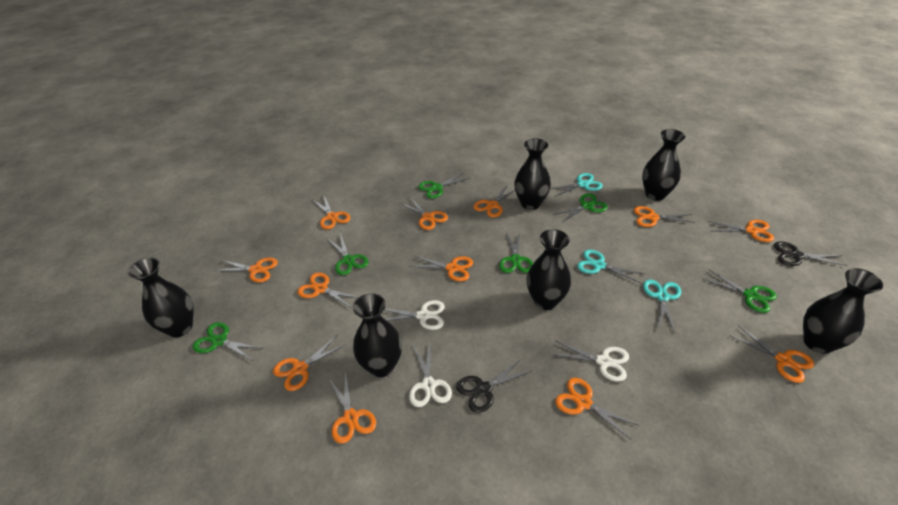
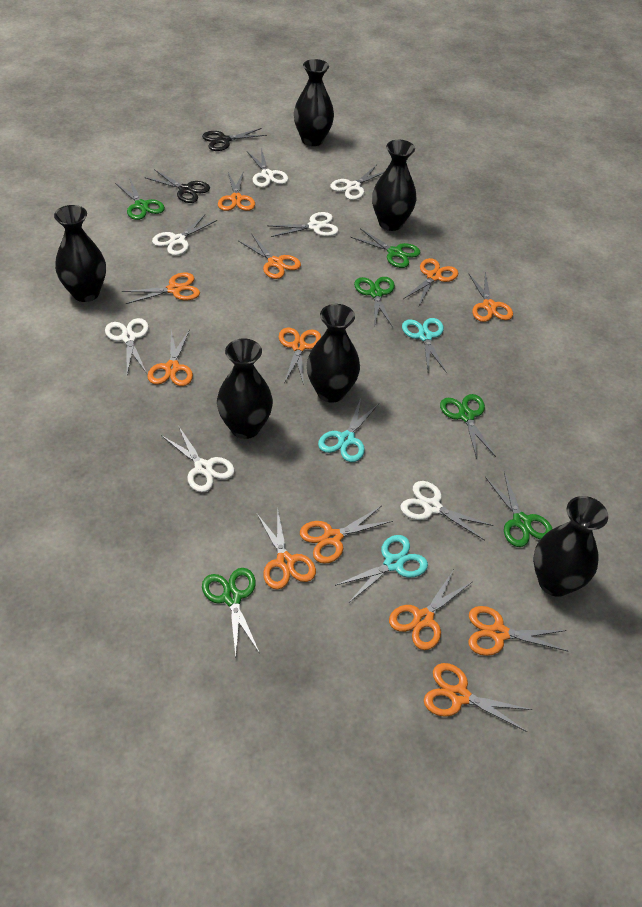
white scissors: [384,300,445,330] [409,344,452,407] [553,341,629,382] = 3 -> [105,318,149,374] [152,215,217,256] [161,425,235,493] [247,148,288,188] [267,212,339,237] [330,165,384,200] [401,481,493,541] = 7

